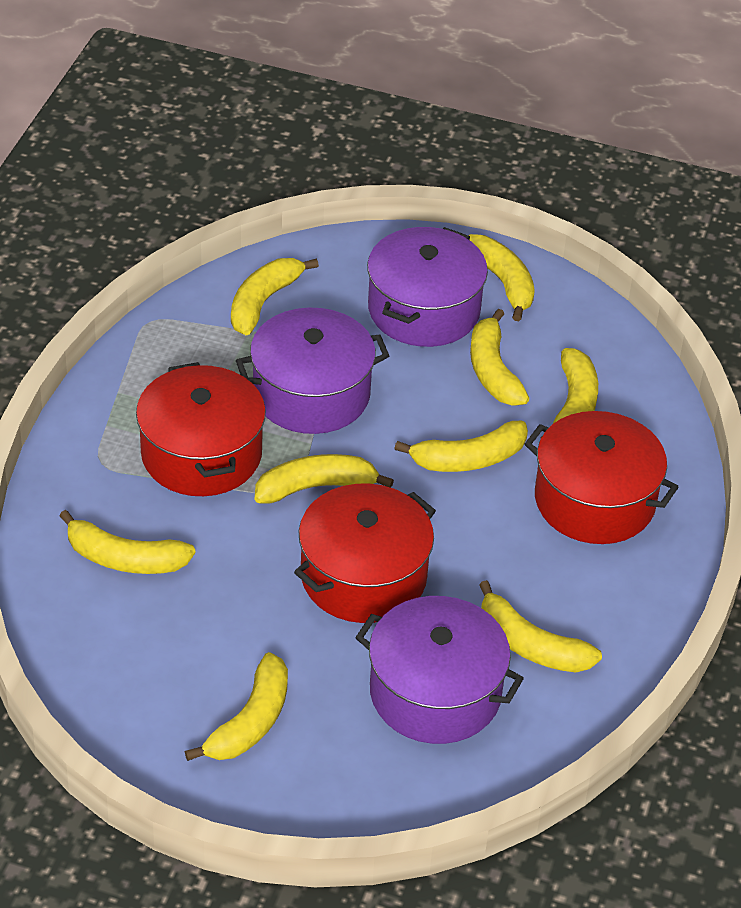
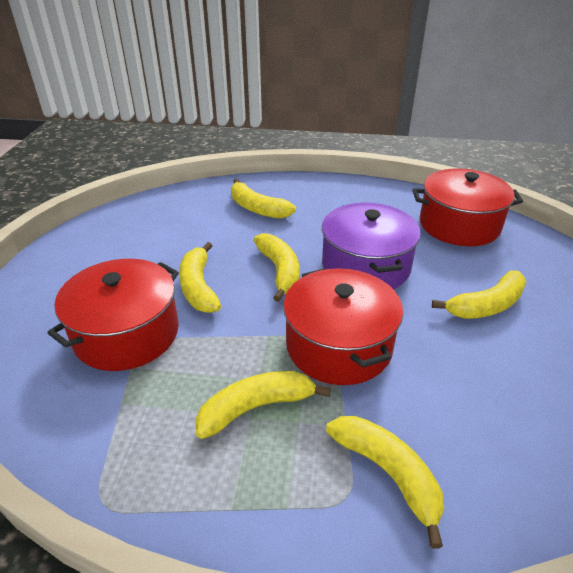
purple pot: [236,308,389,434] [355,596,524,744] [367,227,488,347] = 3 -> [322,203,421,289] = 1
yellow banana: [59,510,196,574] [185,652,288,761] [231,258,319,335] [255,454,394,503] [394,421,528,472] [468,234,535,321] [470,309,529,406] [479,580,602,673] [540,348,598,438] = 9 -> [179,242,221,313] [195,371,331,439] [231,179,296,219] [253,233,300,302] [326,416,444,549] [432,271,526,319] = 6

